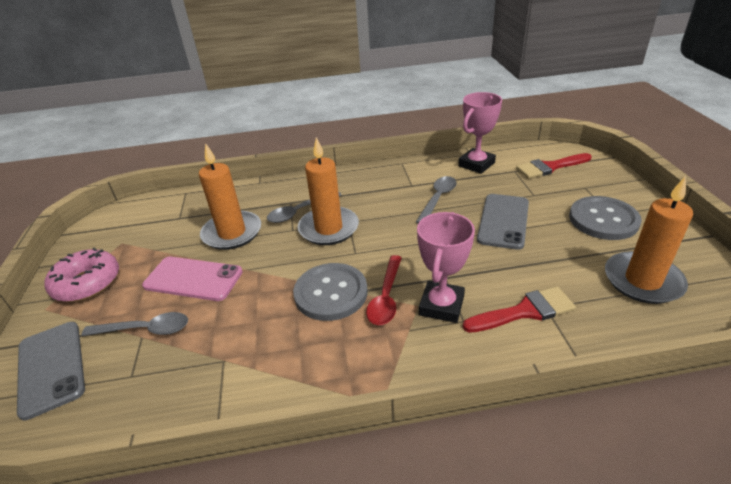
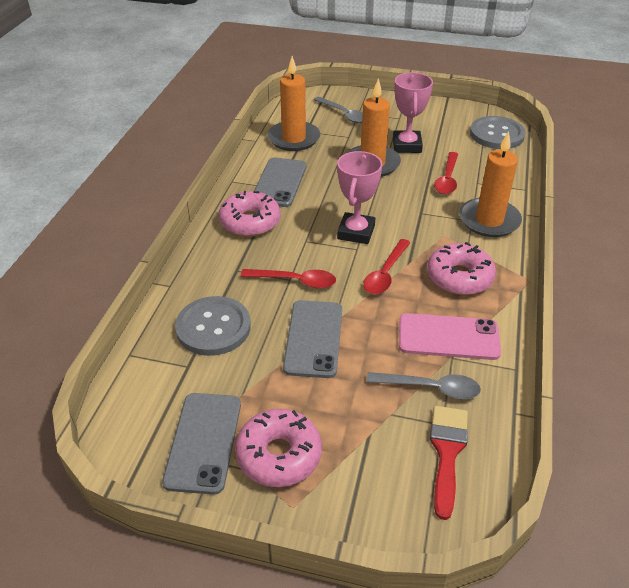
grey phone: [17,322,85,420] [477,194,529,250] = 2 -> [162,393,241,495] [254,157,306,207] [283,300,342,378] = 3
grey spoon: [81,312,188,336] [267,191,341,223] [416,176,457,223] = 3 -> [314,97,363,123] [367,372,481,399] = 2
pink donut: [44,248,119,302] = 1 -> [218,191,280,237] [235,409,322,487] [427,242,496,295] = 3
red brush: [463,286,576,333] [516,153,592,179] = 2 -> [430,406,468,520] = 1
red spoon: [366,255,402,325] = 1 -> [241,269,336,289] [363,239,411,294] [434,152,458,195] = 3

